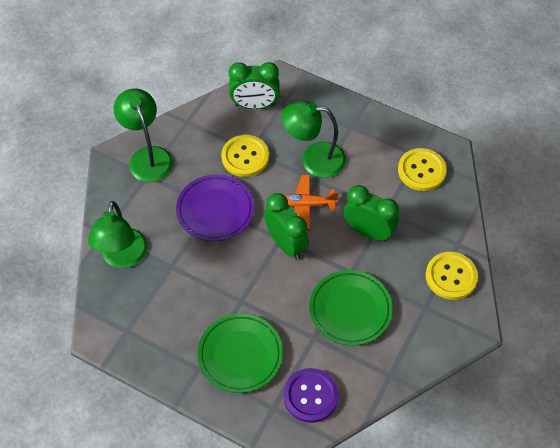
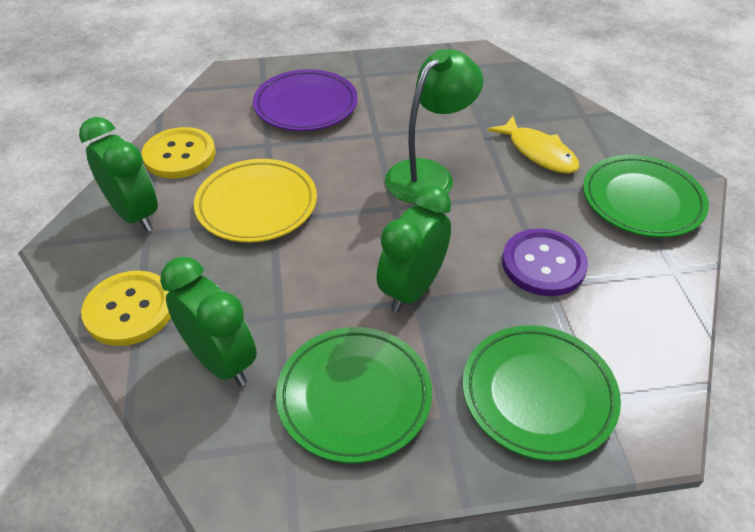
green lamp: [88,201,148,268] [114,89,173,182] [282,101,346,178] = 3 -> [385,49,483,204] = 1
green plate: [197,313,283,393] [309,270,393,346] = 2 -> [276,327,432,463] [463,325,621,461] [583,155,709,237] = 3
orange plane: [284,175,339,228] = 1 -> none = 0
yellow button: [221,135,269,177] [398,148,447,191] [426,252,478,300] = 3 -> [81,271,171,346] [141,127,216,179] = 2
yellow fish: none = 0 -> [488,116,579,173] = 1
yellow plate: none = 0 -> [194,159,317,242] = 1

